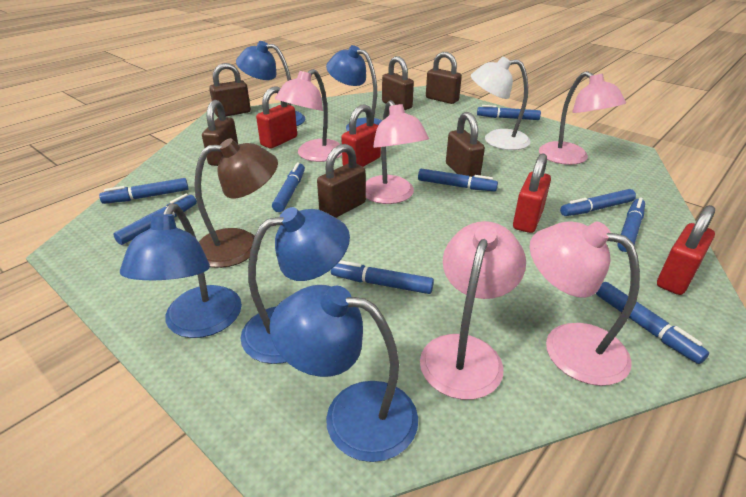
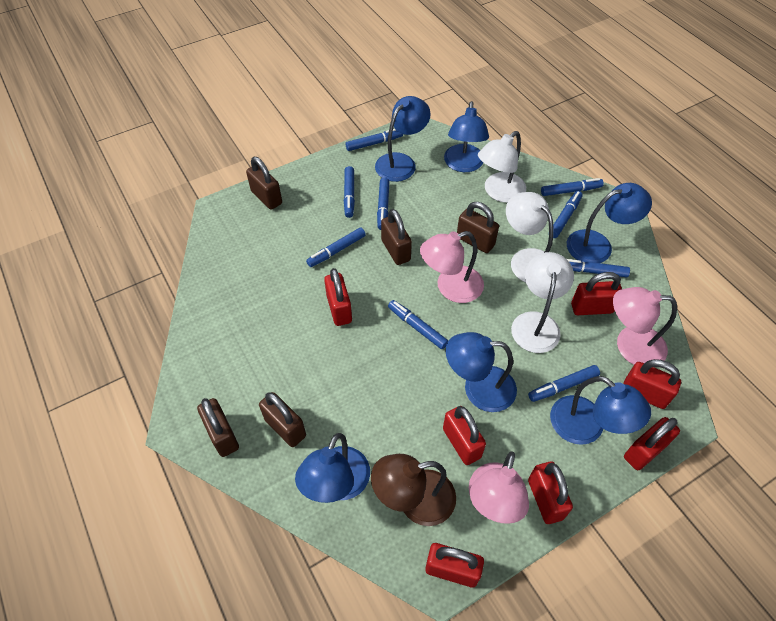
blue lamp: [120,204,242,338] [236,41,305,126] [240,207,350,364] [269,285,418,462] [326,45,382,132] = 5 -> [295,433,370,503] [375,96,431,182] [444,101,489,172] [446,332,517,412] [550,376,651,445] [567,183,652,263] = 6
brown padlock: [202,100,238,166] [209,63,251,117] [317,144,366,218] [382,56,414,110] [426,52,462,104] [446,112,485,177] = 6 -> [197,398,239,457] [246,157,282,210] [259,392,306,447] [381,209,412,265] [457,202,499,253] = 5
pink lamp: [275,69,342,162] [366,100,429,204] [420,221,526,400] [530,221,640,386] [539,71,626,165] = 5 -> [420,231,484,303] [469,452,529,524] [613,287,677,365] = 3
red padlock: [256,86,297,149] [341,104,381,167] [513,153,551,233] [657,205,715,295] = 4 -> [324,268,352,326] [425,543,484,587] [443,406,486,465] [528,461,573,524] [571,272,622,315] [623,359,681,409] [624,417,680,470] = 7
white lamp: [471,57,531,150] = 1 -> [478,131,526,203] [506,192,554,282] [511,252,574,353] = 3

